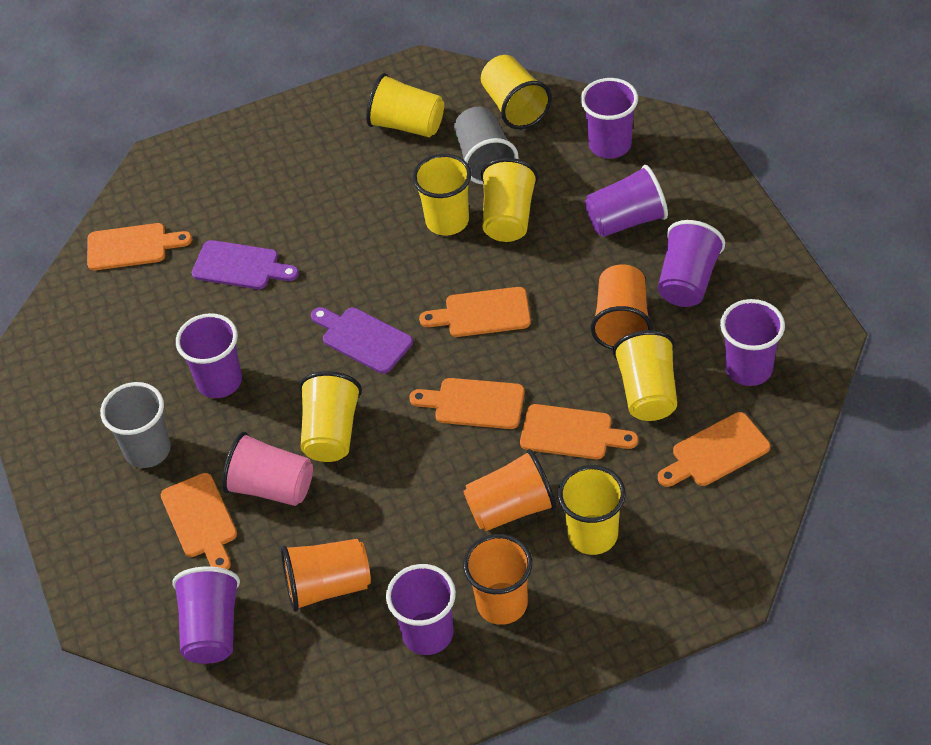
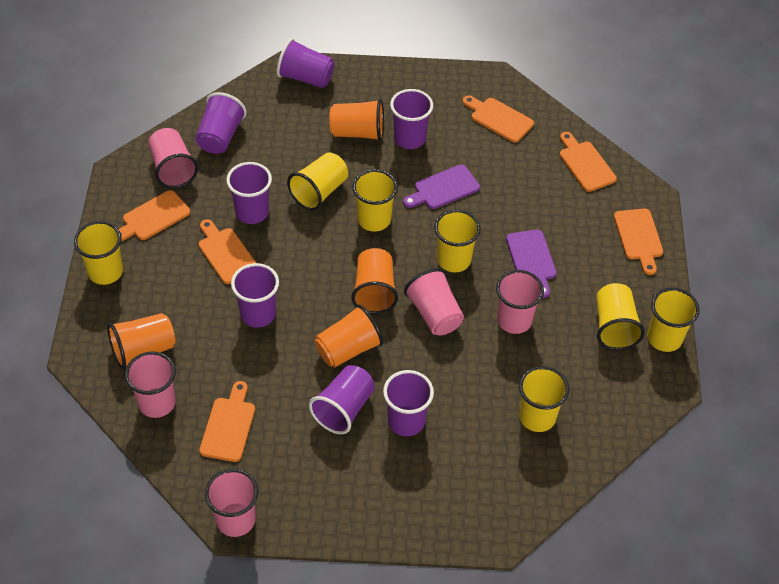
grey cup: [100,382,171,468] [454,106,519,185] = 2 -> none = 0
pink cup: [222,432,313,506] = 1 -> [125,351,176,418] [148,128,198,188] [205,468,259,537] [404,268,464,336] [496,270,544,334] = 5

